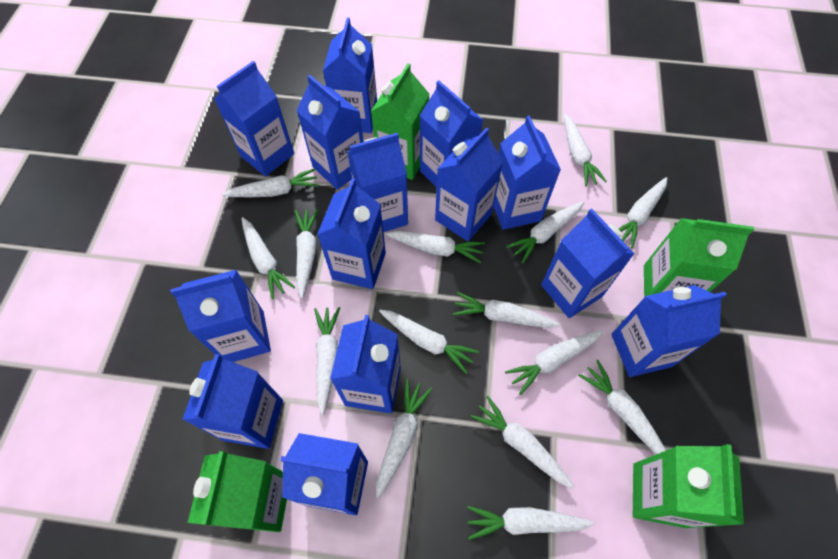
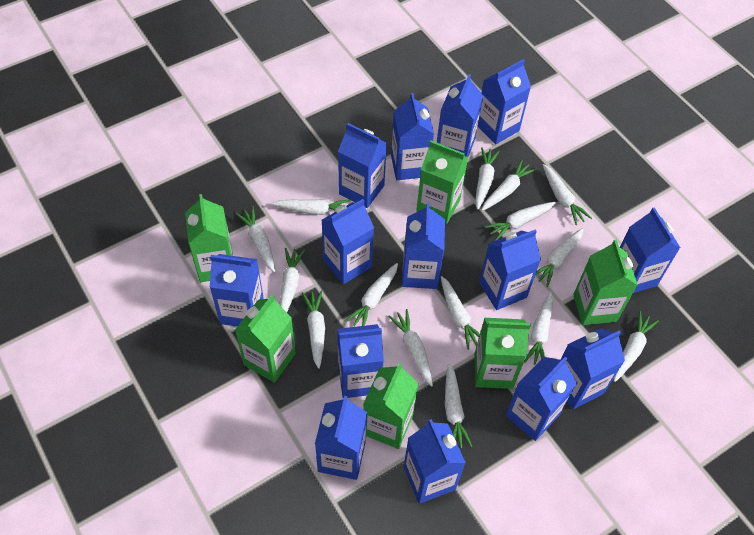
green carton: [188,451,287,532] [371,63,430,180] [633,444,744,528] [644,218,754,297] = 4 -> [185,194,233,282] [235,295,296,383] [363,363,419,449] [416,140,468,224] [474,318,531,389] [573,240,638,325] = 6

